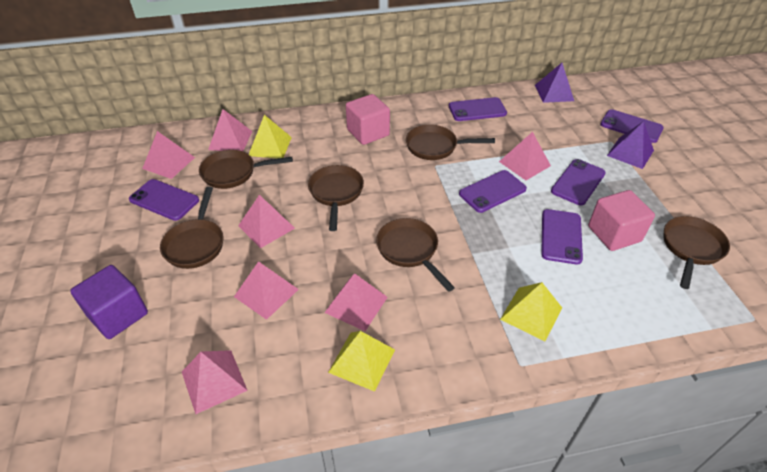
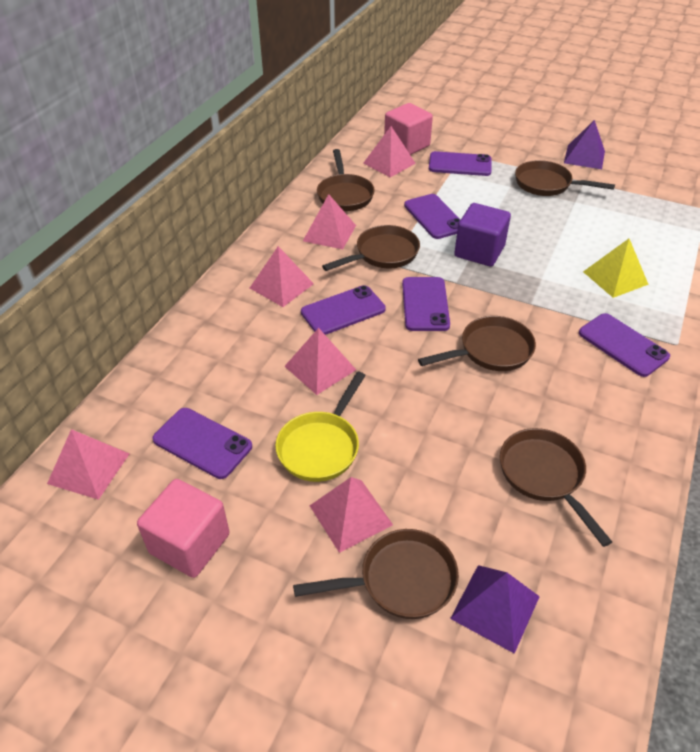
pink pyramid: [142,131,195,179] [182,350,248,414] [208,109,252,151] [234,261,299,320] [238,195,295,248] [324,273,388,331] [499,132,551,180] = 7 -> [47,429,129,500] [250,246,314,307] [284,328,356,395] [303,194,356,249] [310,477,393,553] [363,126,416,177] = 6
yellow pan: none = 0 -> [275,371,366,482] = 1
yellow pyramid: [249,115,292,159] [328,331,395,392] [500,282,562,341] = 3 -> [583,239,649,298] = 1

